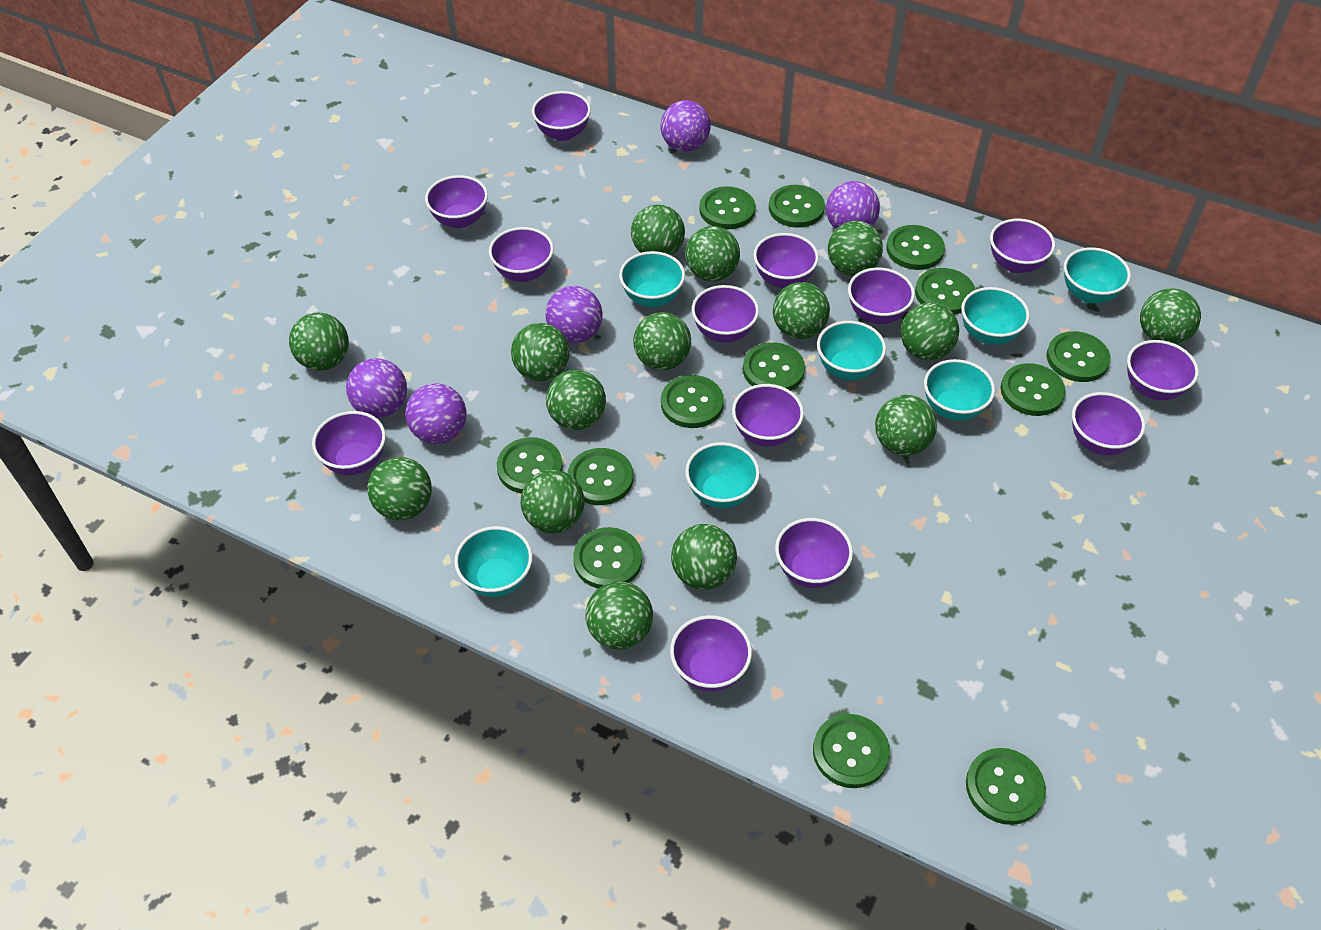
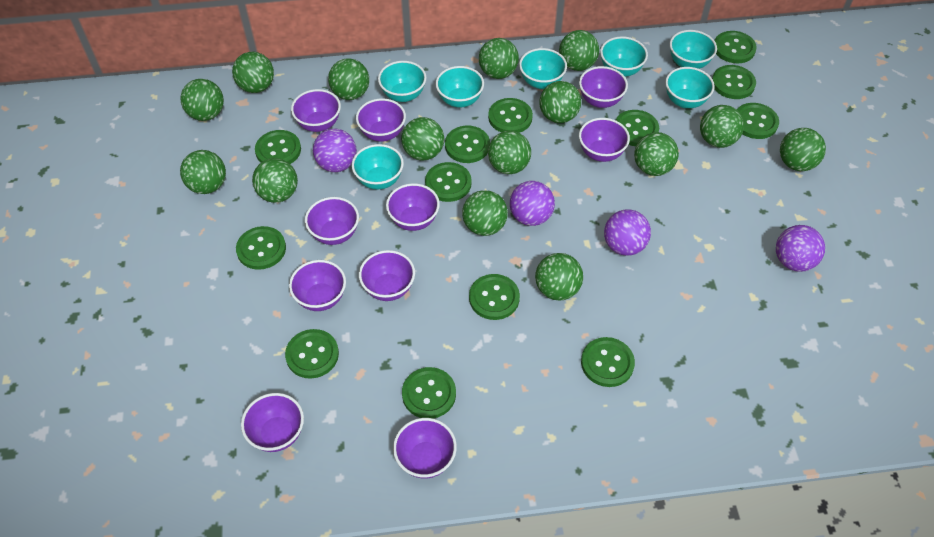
purple ball: [346,358,407,418] [405,383,466,444] [545,286,603,343] [660,100,711,152] [826,181,880,229] = 5 -> [313,129,357,172] [510,181,555,226] [604,209,651,256] [776,225,825,272] = 4
purple bowl: [312,411,386,475] [425,175,488,228] [489,227,554,282] [532,91,591,141] [670,615,752,691] [692,285,759,343] [732,384,804,447] [753,233,819,288] [775,518,853,588] [848,268,915,324] [990,218,1055,273] [1072,392,1145,455] [1127,340,1199,400] = 13 -> [241,393,304,452] [289,260,346,311] [291,89,341,132] [305,197,359,245] [356,98,406,142] [359,250,415,301] [386,183,440,231] [393,418,457,479] [579,66,628,108] [579,118,630,162] = 10

